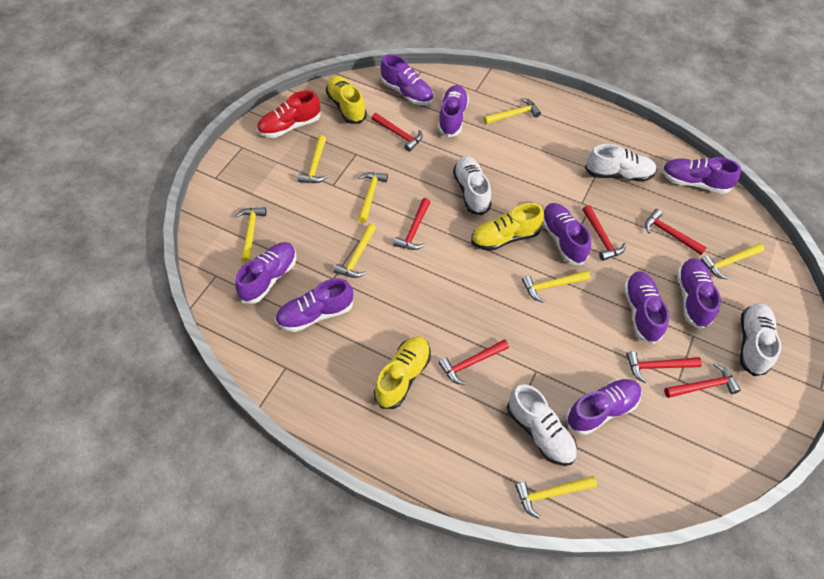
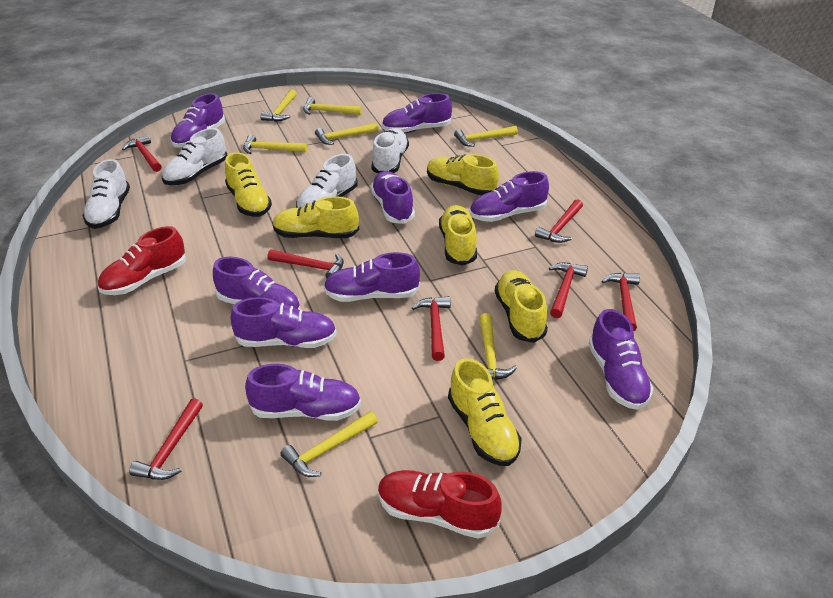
red shoe: [257,90,320,138] = 1 -> [98,226,186,295] [378,470,502,538] = 2
yellow hammer: [236,207,267,263] [298,135,327,183] [334,224,376,278] [358,172,388,223] [484,98,541,125] [515,476,597,519] [522,270,590,303] [701,243,764,279] = 8 -> [243,135,307,154] [261,89,297,122] [280,411,378,477] [303,97,362,115] [315,123,379,145] [454,126,518,147] [479,313,517,380] = 7
yellow shoe: [326,75,367,124] [374,336,431,409] [471,203,544,251] = 3 -> [225,152,272,217] [272,196,359,238] [427,154,499,196] [439,205,477,266] [448,358,522,466] [495,270,548,343] = 6

